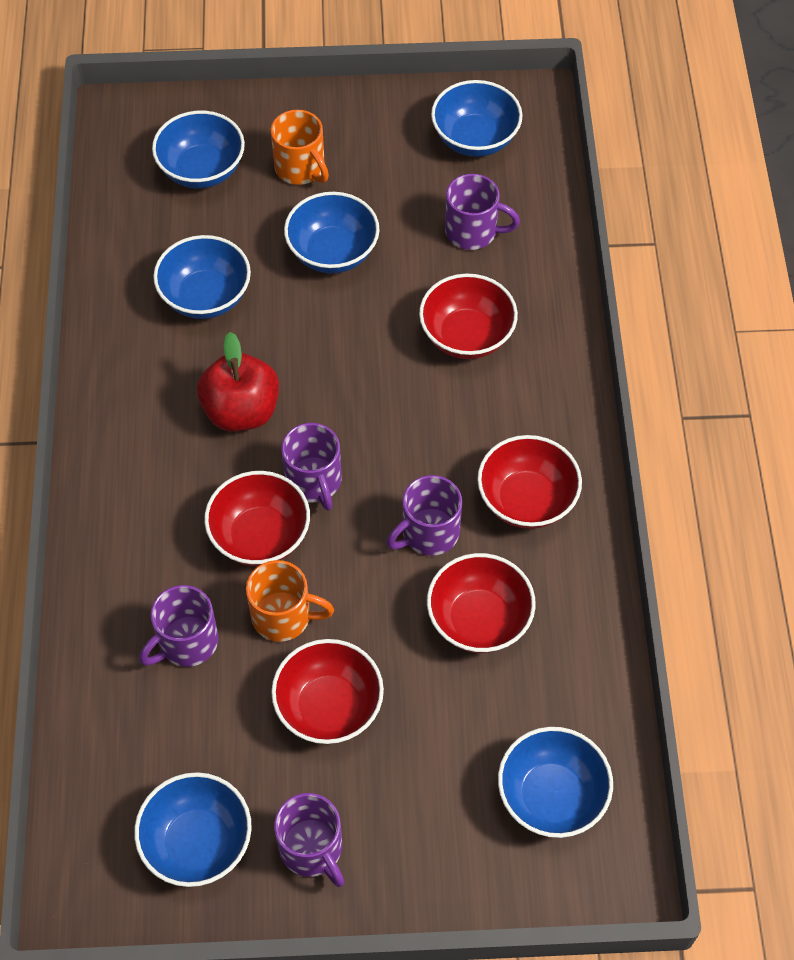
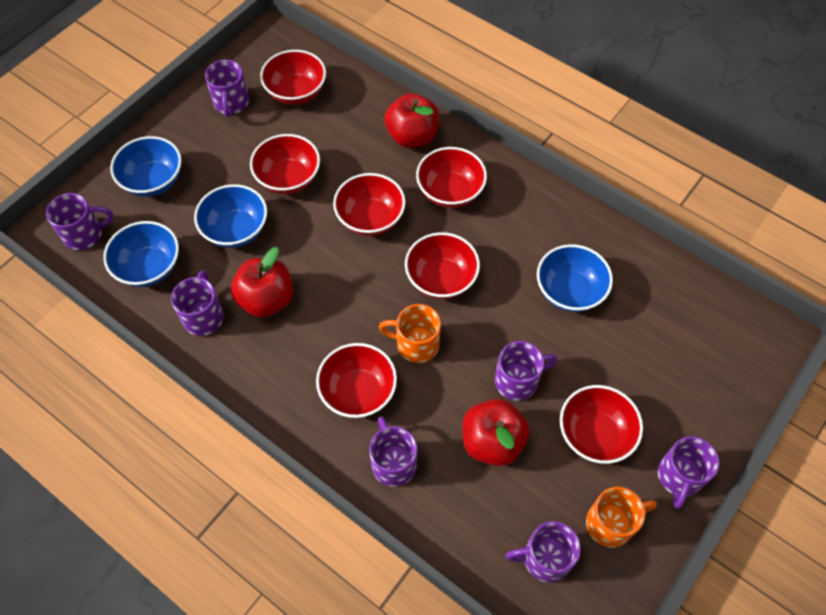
blue bowl: [134,772,252,887] [152,111,245,188] [153,235,251,319] [284,192,380,273] [431,80,523,157] [498,727,613,838] = 6 -> [103,221,179,287] [110,136,182,197] [194,184,267,248] [537,244,613,312] = 4
purple mug: [139,585,219,667] [274,793,344,887] [281,423,341,511] [386,475,462,556] [445,174,520,250] = 5 -> [46,193,113,250] [171,270,224,336] [205,60,249,117] [369,416,417,487] [495,341,557,400] [505,521,581,583] [658,436,719,509] = 7
red apple: [197,332,279,431] = 1 -> [231,247,293,318] [384,93,439,148] [462,399,530,466] = 3
red bowl: [204,471,310,566] [271,639,384,744] [419,273,518,359] [427,553,536,653] [477,435,582,529] = 5 -> [250,134,320,194] [260,50,326,105] [316,343,397,418] [333,173,405,236] [405,232,480,299] [416,147,487,208] [560,385,643,464] = 7

